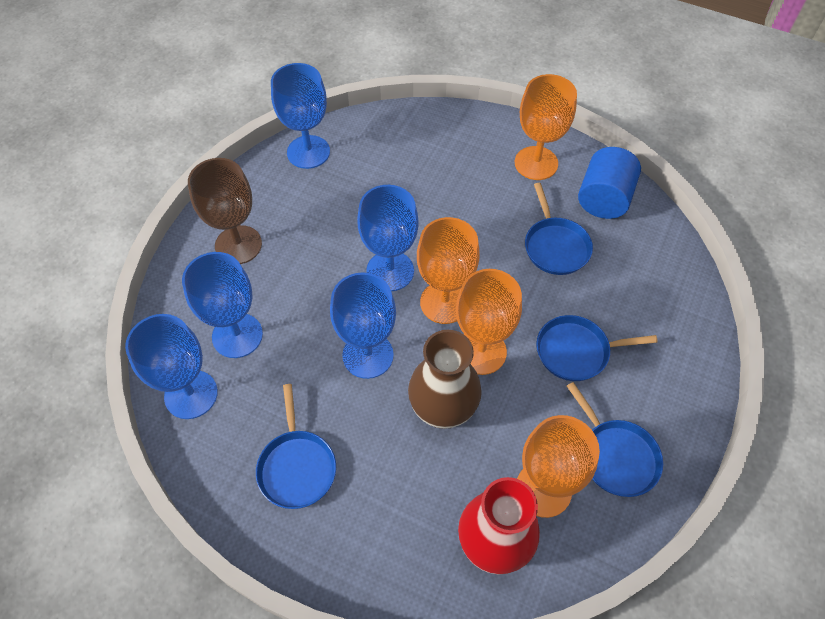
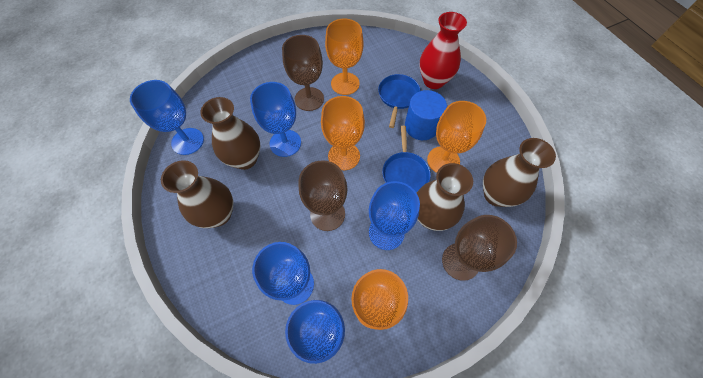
blue pan: [256,384,336,509] [525,183,593,275] [536,315,658,381] [567,382,663,497] = 4 -> [378,74,421,128] [382,126,431,193] = 2
brown goblet: [188,158,262,264] = 1 -> [282,35,324,111] [299,160,347,231] [442,215,517,281] = 3
brown vase: [408,330,482,429] = 1 -> [161,160,233,228] [200,97,260,170] [417,163,473,231] [483,138,556,207] = 4

